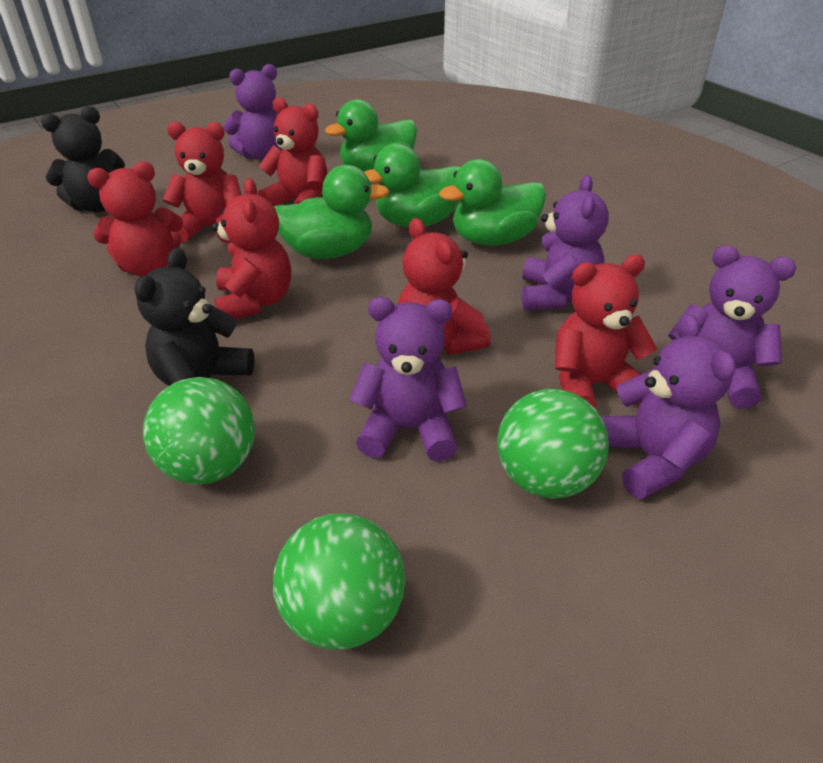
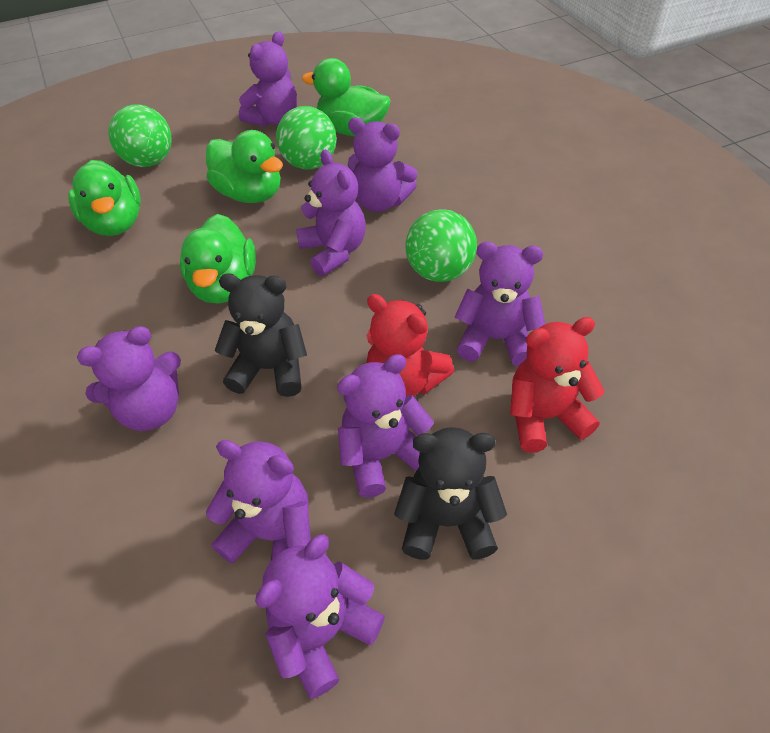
purple teddy bear: [223,64,283,160] [349,297,467,462] [522,175,609,310] [600,314,736,499] [668,245,796,409] = 5 -> [77,326,181,431] [206,440,311,564] [239,31,297,127] [255,534,385,699] [296,150,366,276] [337,354,434,498] [348,117,418,212] [454,242,545,367] = 8
red teddy bear: [87,161,183,276] [163,121,242,243] [212,178,291,319] [258,97,327,206] [398,218,491,355] [555,255,657,408] = 6 -> [367,294,454,396] [510,317,605,452] = 2

